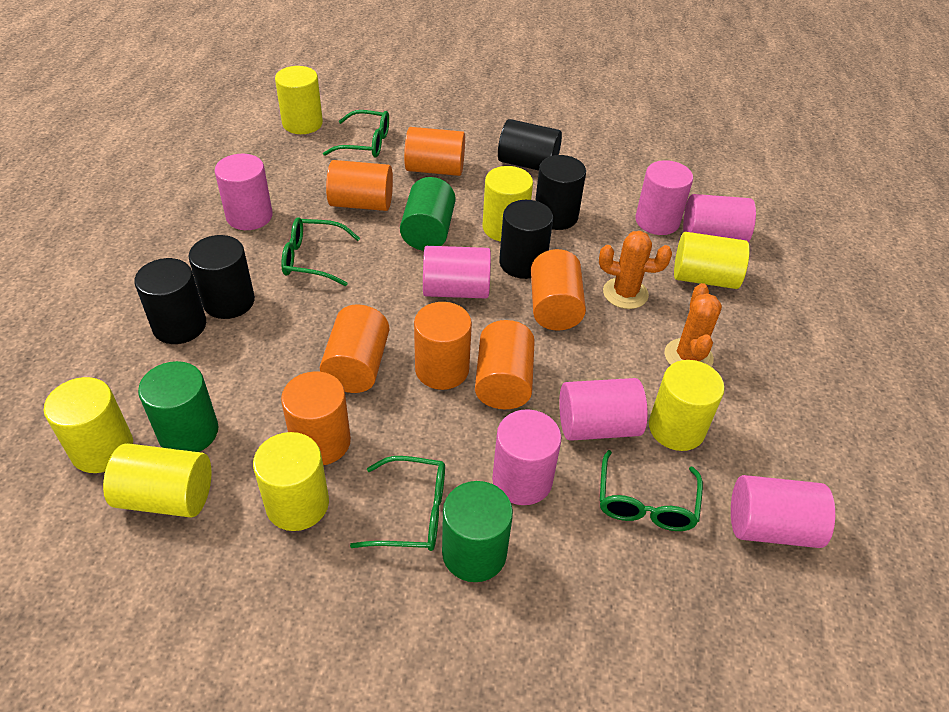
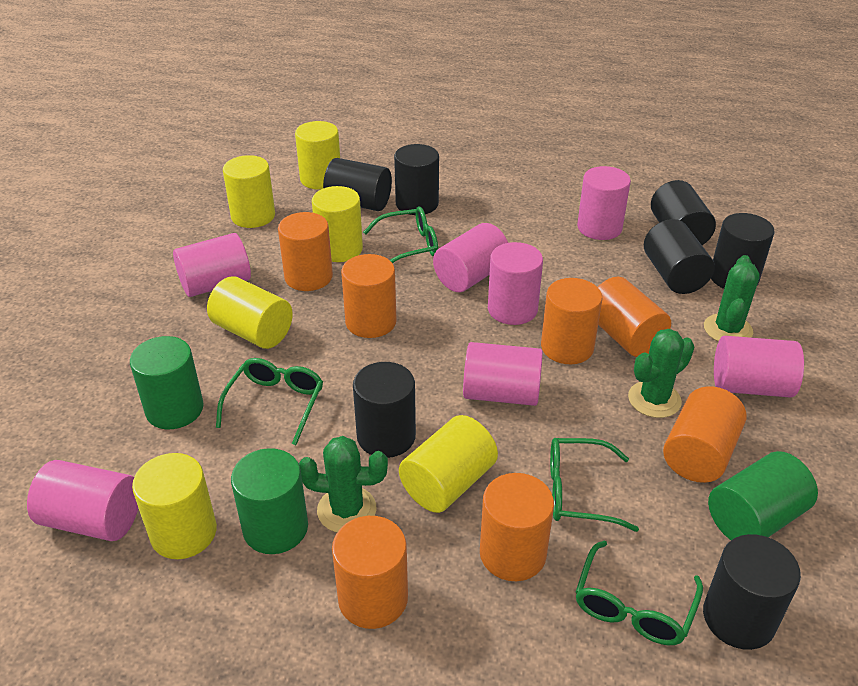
black cylinder: [134,258,206,344] [189,235,255,319] [498,119,562,171] [499,200,553,279] [535,155,586,230] = 5 -> [323,158,392,211] [353,362,416,458] [394,144,439,215] [644,219,714,294] [651,180,716,245] [703,534,801,650] [711,213,774,289] = 7
green cactus: none = 0 -> [299,436,388,532] [628,329,694,418] [704,255,760,342] = 3
orange cactus: [599,231,672,309] [665,283,722,367] = 2 -> none = 0
yellow cylinder: [44,377,133,473] [103,443,211,518] [253,432,329,531] [275,66,323,134] [482,166,533,242] [649,360,725,451] [674,232,750,289] = 7 -> [132,453,217,559] [207,276,293,349] [223,155,275,228] [295,121,340,190] [312,186,363,262] [399,415,498,513] = 6

